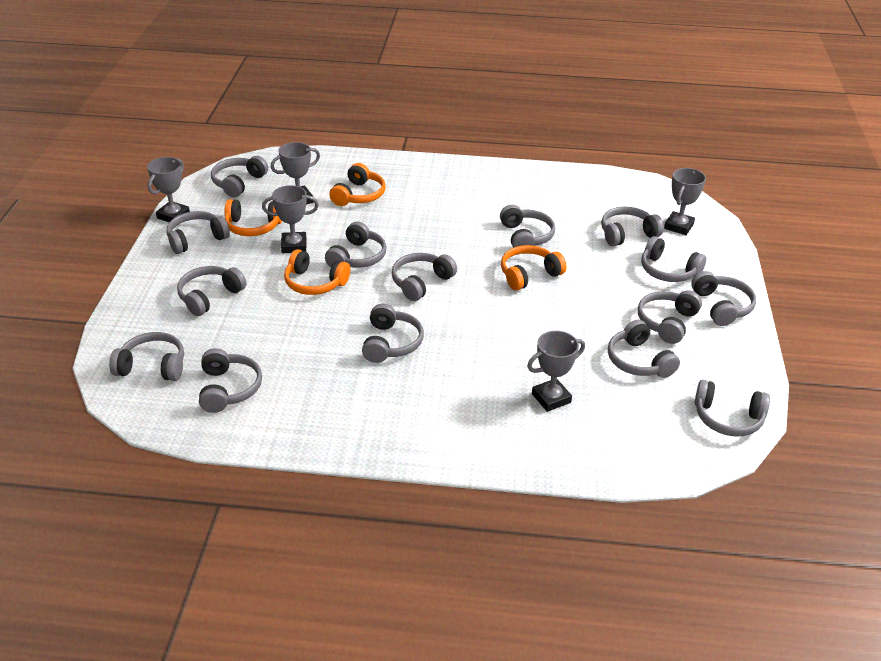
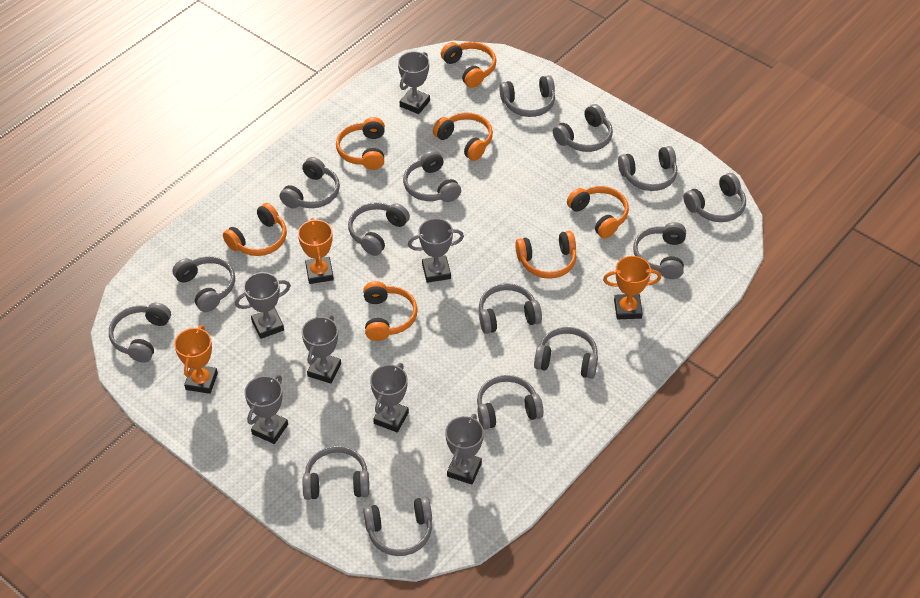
grey trophy: [147,157,190,222] [262,185,319,253] [271,142,320,205] [527,331,585,412] [664,168,706,235] = 5 -> [235,272,291,339] [244,375,288,444] [301,315,341,383] [370,363,409,432] [398,51,430,114] [408,218,464,283] [445,414,484,484] = 7
orange headphones: [224,199,282,236] [284,249,351,295] [329,163,385,206] [501,245,567,291] = 4 -> [223,203,287,256] [336,117,385,170] [363,281,418,341] [433,112,493,161] [441,42,496,88] [515,231,577,279] [567,186,629,238] = 7
orange trophy: none = 0 -> [174,325,218,394] [298,218,334,284] [603,256,661,319] = 3

